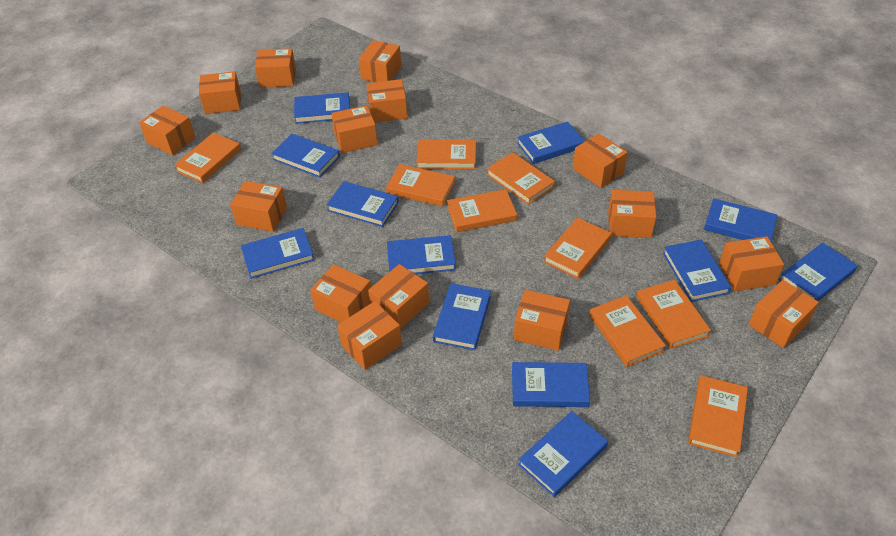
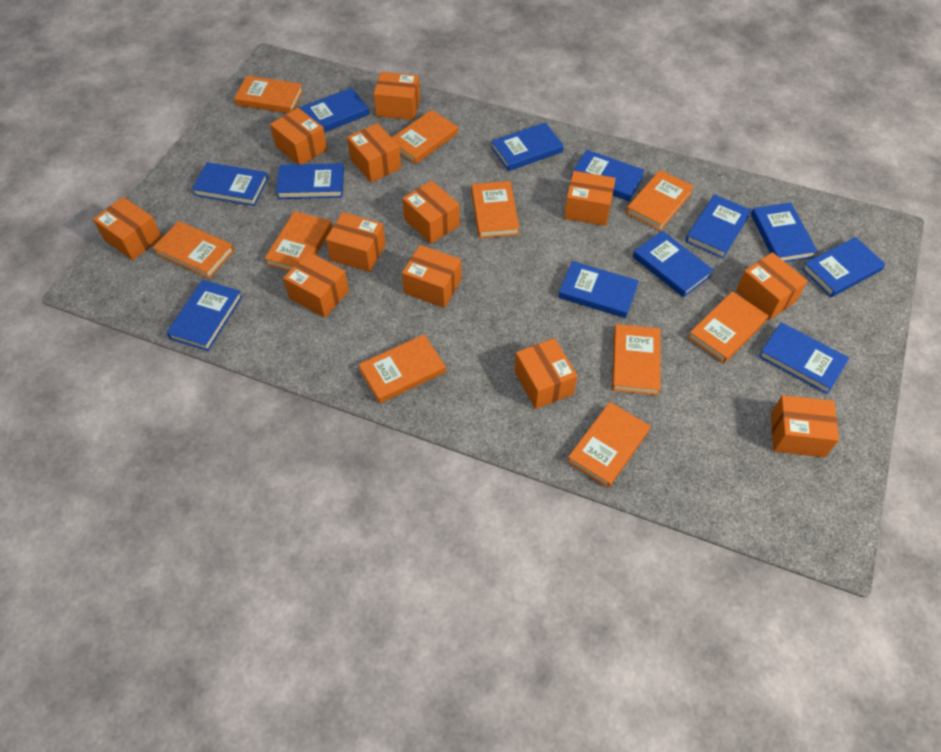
orange book: [174,133,241,183] [386,164,455,206] [416,139,476,169] [447,189,517,232] [486,152,555,205] [544,217,612,279] [589,295,666,367] [636,280,711,349] [688,375,748,457] = 9 -> [153,221,234,279] [234,76,303,113] [264,211,332,271] [358,334,446,403] [392,110,458,164] [471,181,520,238] [567,402,650,488] [612,324,660,395] [626,170,694,231] [688,291,768,363] = 10
orange box: [139,106,196,155] [199,71,241,114] [230,181,287,232] [255,48,296,88] [310,264,371,322] [331,105,378,153] [337,301,402,370] [359,40,401,82] [366,79,407,123] [368,264,429,329] [514,290,570,351] [573,133,628,188] [608,190,656,238] [719,236,784,292] [749,280,819,348] = 15 -> [93,197,162,260] [270,108,327,164] [283,252,349,318] [326,212,386,272] [347,123,401,183] [374,72,420,120] [402,180,460,244] [402,245,461,308] [514,338,577,409] [564,171,616,226] [736,252,807,320] [771,395,839,458] = 12

